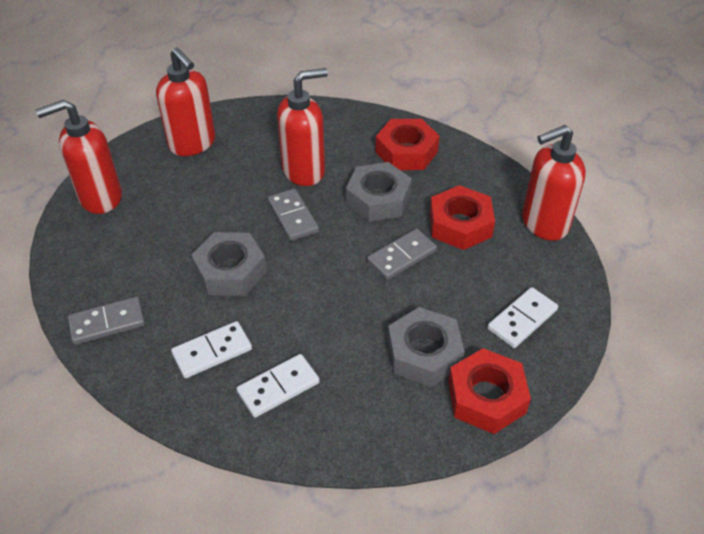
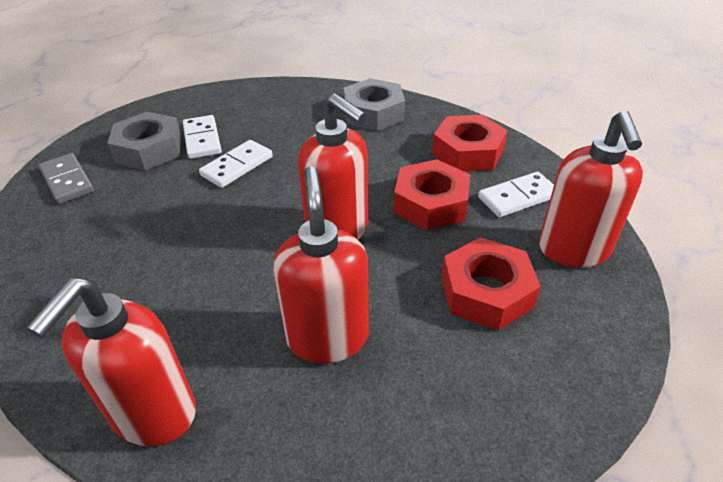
grey domino: [68,297,145,345] [268,189,319,241] [367,229,437,280] = 3 -> [39,153,94,204] = 1
grey nut: [191,232,267,296] [346,162,412,222] [388,307,465,387] = 3 -> [107,112,182,171] [344,78,405,131] = 2

